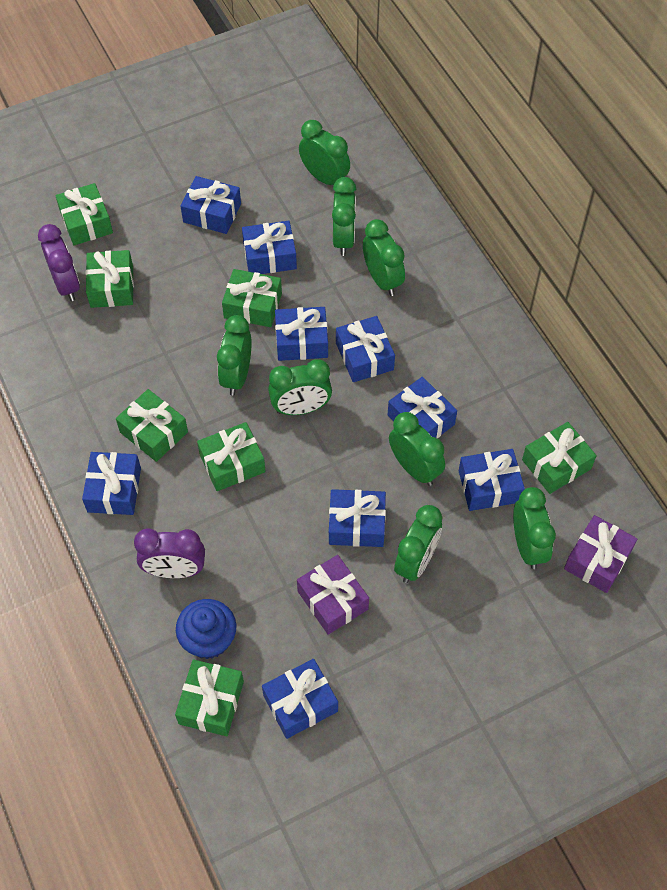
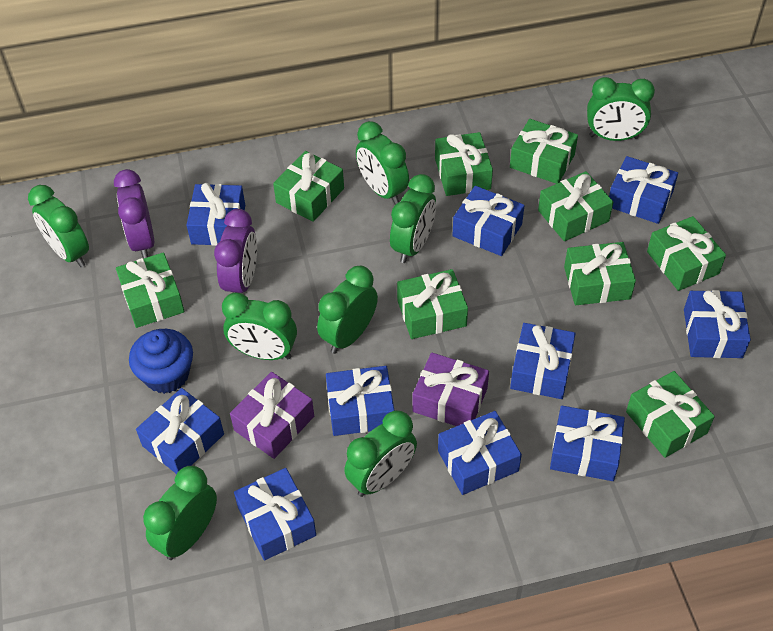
blue gift: [82,452,141,515] [181,176,241,234] [242,221,297,274] [262,659,338,739] [275,307,328,361] [329,489,386,547] [336,316,395,382] [388,377,457,439] [459,449,525,511] = 9 -> [136,388,224,474] [187,183,245,246] [234,468,316,561] [326,366,395,436] [438,411,522,495] [452,186,525,256] [510,323,575,399] [550,406,625,481] [609,156,678,224] [684,290,751,358] = 10
green gift: [55,183,113,246] [86,250,134,308] [116,389,188,462] [175,659,244,736] [197,422,266,491] [222,269,282,327] [522,422,597,494] = 7 -> [116,252,185,328] [273,151,344,222] [397,269,468,339] [435,132,493,196] [510,119,578,184] [538,171,613,241] [564,242,636,305] [626,371,715,458] [647,216,726,291] = 9

